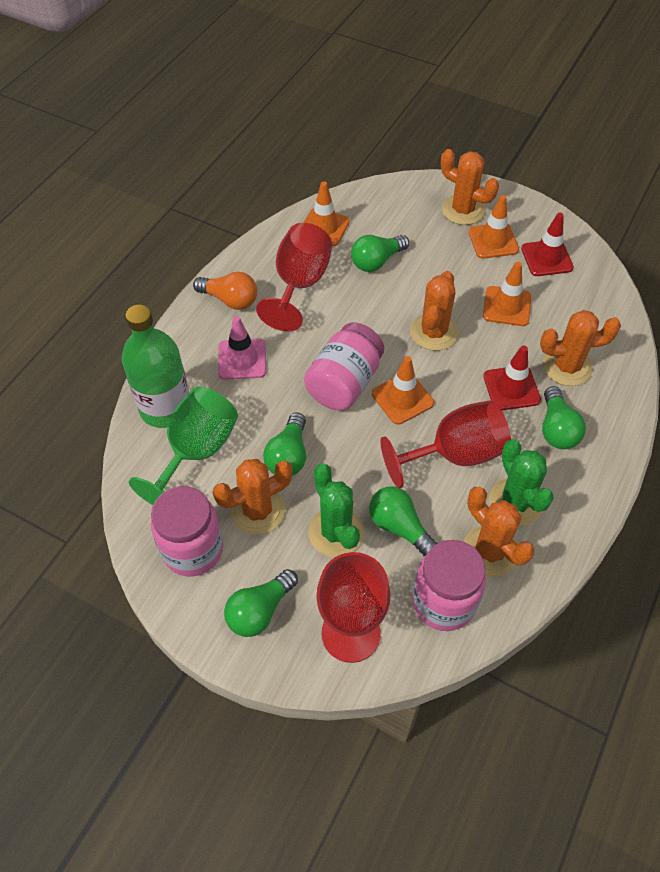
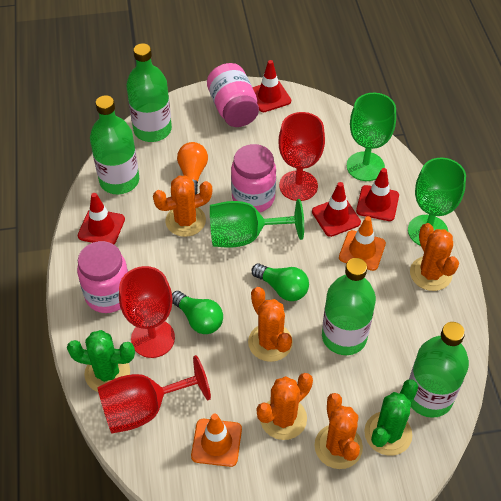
green bottle: [122,305,189,428] = 1 -> [90,95,139,194] [126,43,172,142] [322,258,376,355] [409,322,469,418] = 4
green goblet: [129,386,238,505] = 1 -> [210,199,304,248] [347,93,396,181] [408,158,466,246] = 3
green light bulb: [224,569,298,637] [263,412,306,476] [351,235,409,272] [369,486,438,556] [542,386,586,449] = 5 -> [172,291,223,334] [251,263,309,301] = 2
orange traffic cone: [304,181,350,246] [372,356,434,425] [468,195,519,259] [483,262,531,326] = 4 -> [191,414,242,467] [339,216,386,271] = 2
pink traffic cone: [218,316,266,380] = 1 -> none = 0
red traffic cone: [483,345,541,410] [521,213,574,276] = 2 -> [78,193,125,244] [253,60,291,112] [312,182,361,237] [356,168,399,221] = 4

